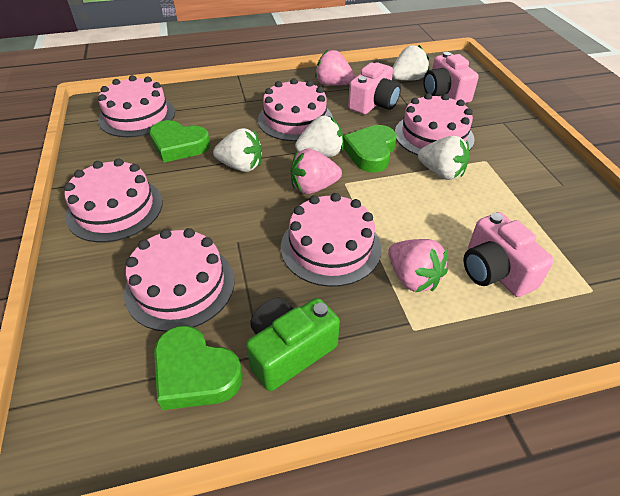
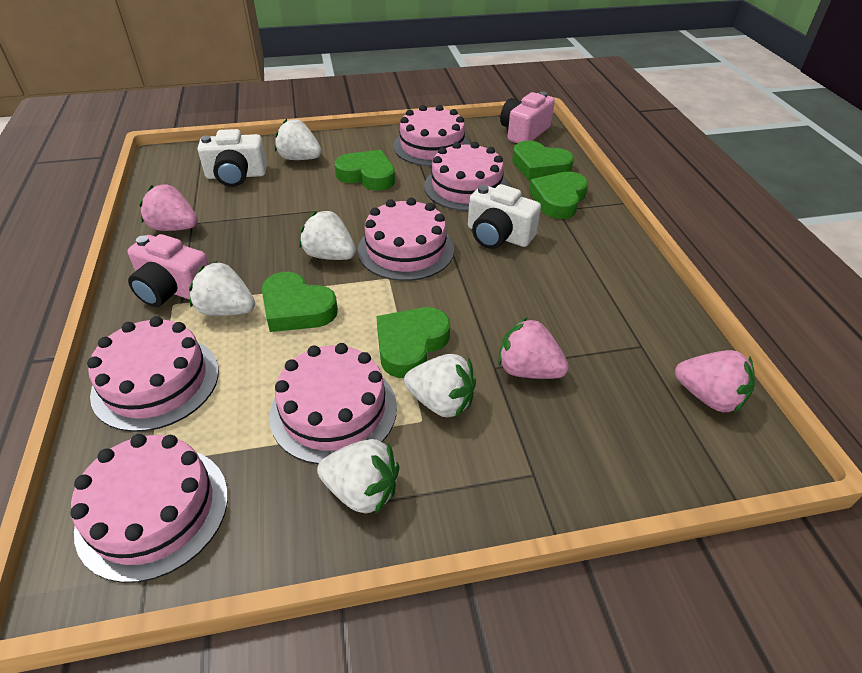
green camera: [246,297,340,391] = 1 -> none = 0
green heart: [150,120,210,162] [154,326,243,410] [343,125,397,173] = 3 -> [262,272,338,332] [335,150,395,191] [376,307,450,378] [512,141,574,180] [529,172,588,219] = 5
pink camera: [348,63,401,114] [423,52,479,103] [464,212,554,297] = 3 -> [127,234,209,307] [500,91,555,143] = 2
white camera: none = 0 -> [198,129,267,187] [468,184,541,249] = 2
white strawberry: [213,128,262,172] [295,116,343,157] [392,45,429,81] [418,136,469,180] = 4 -> [189,261,255,316] [275,119,322,160] [300,210,356,260] [317,439,399,514] [404,354,476,418] = 5

